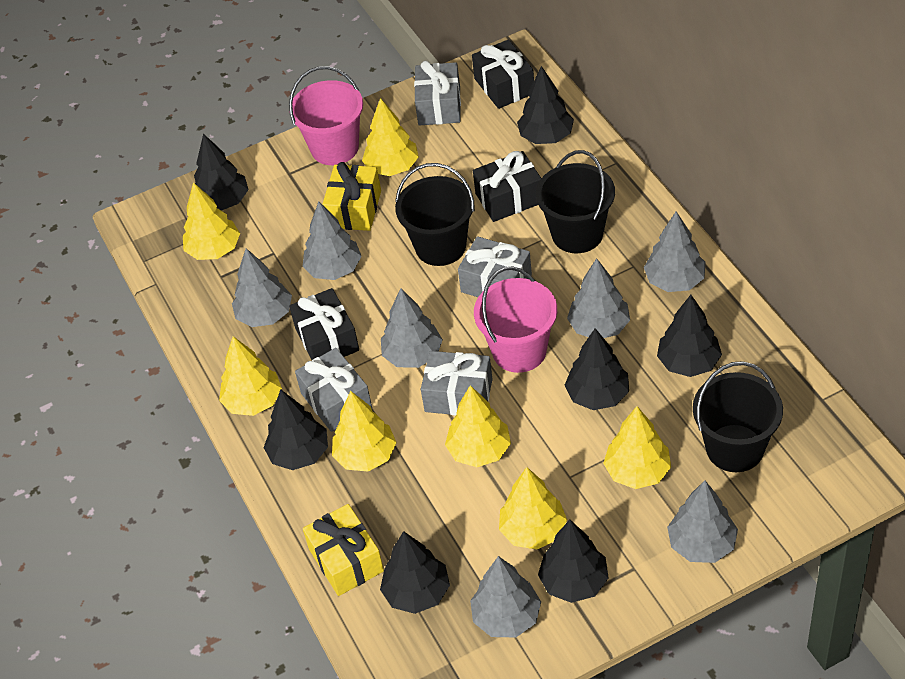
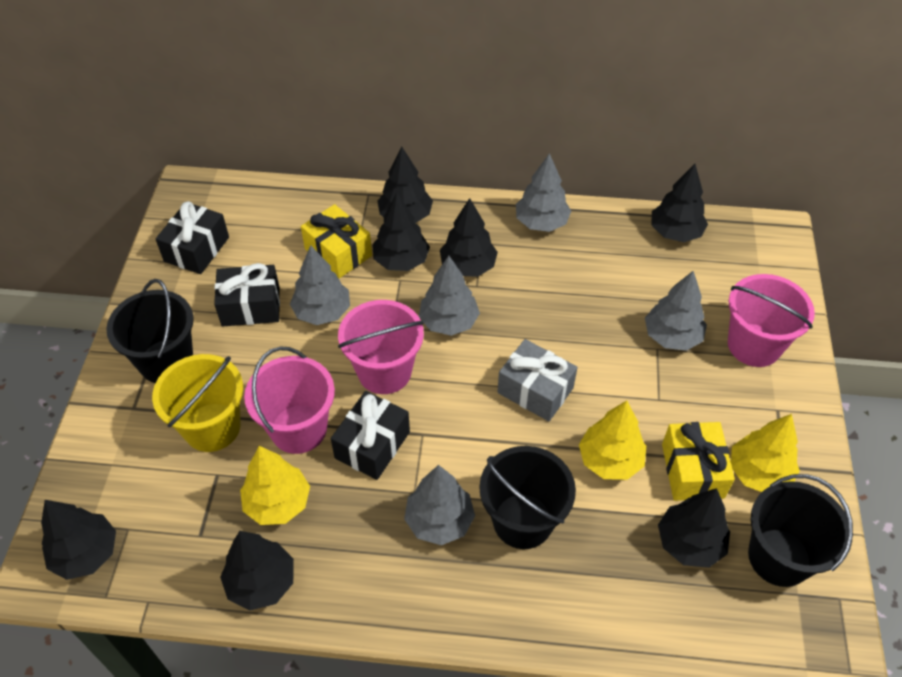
grey gift: [295,348,372,432] [414,61,461,126] [421,351,493,416] [458,236,532,297] = 4 -> [498,339,578,421] = 1
grey tree: [232,248,292,327] [302,201,362,280] [381,288,443,368] [470,556,541,637] [567,258,630,338] [644,211,705,292] [667,481,738,563] = 7 -> [290,245,350,325] [404,465,475,545] [419,256,480,336] [516,153,571,232] [645,271,707,351] = 5
pink bucket: [289,66,363,165] [474,266,557,373] = 2 -> [244,346,335,454] [338,300,424,394] [728,274,815,367] = 3
yellow bucket: none = 0 -> [152,354,243,452] = 1
yellow tree: [183,182,240,260] [219,336,282,416] [332,391,397,472] [362,98,419,176] [445,385,511,467] [499,467,567,549] [603,406,671,489] = 7 -> [240,446,310,525] [579,401,646,480] [731,414,800,492] = 3

